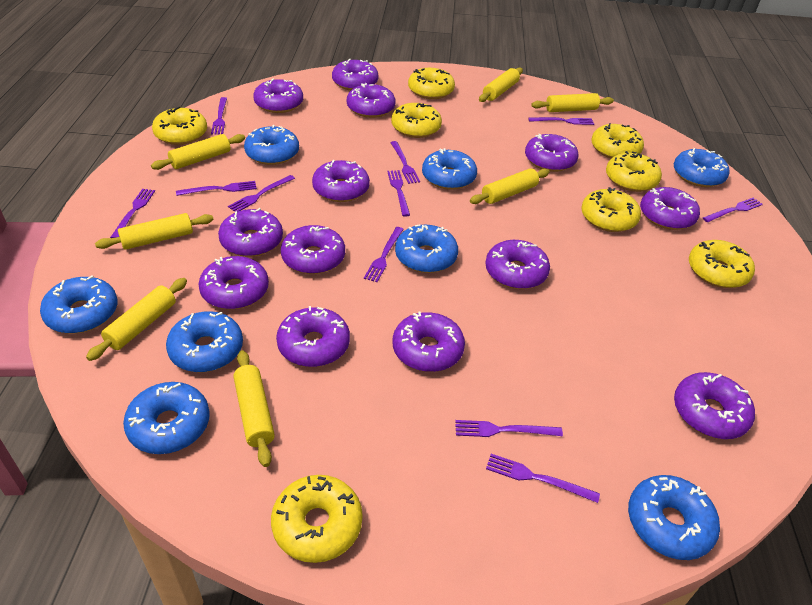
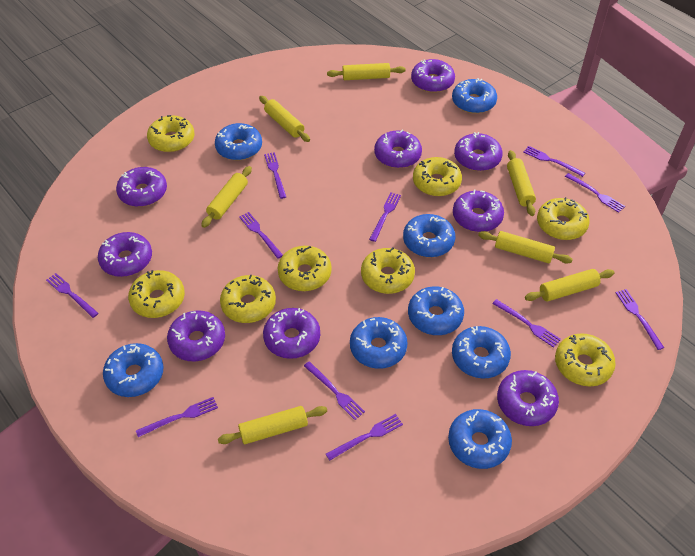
purple donut: [199,256,269,309] [218,208,283,257] [253,79,303,113] [276,306,350,367] [281,225,345,274] [312,160,370,202] [332,59,379,91] [347,83,395,118] [393,312,465,372] [485,240,550,289] [525,134,578,172] [640,187,700,230] [674,372,755,439] = 13 -> [98,232,152,277] [116,167,167,207] [167,310,225,361] [263,308,320,359] [374,129,422,168] [411,59,455,93] [453,189,504,232] [454,132,503,171] [497,370,559,426] = 9

